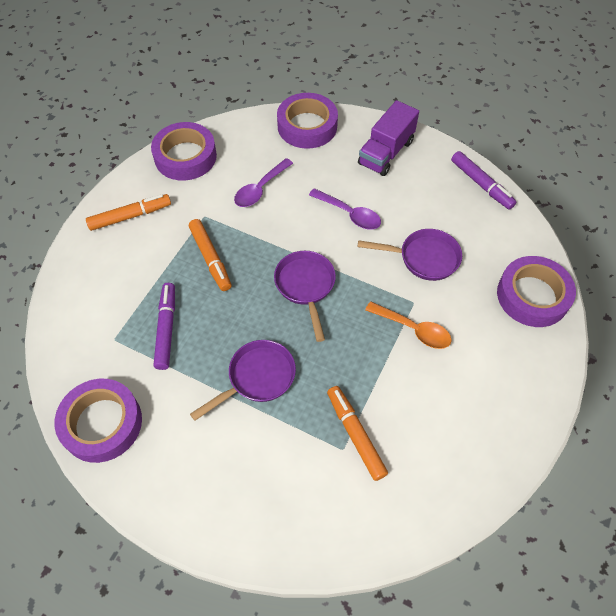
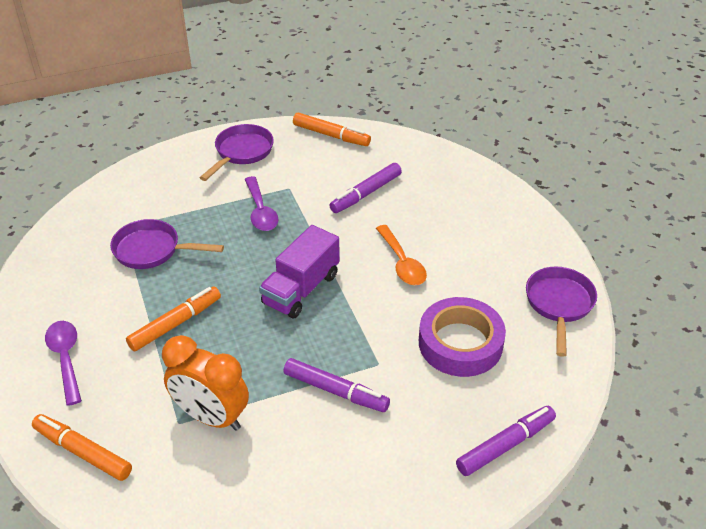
orange clock: none = 0 -> [162,335,249,431] = 1
purple marker: [153,283,175,370] [451,151,516,210] = 2 -> [284,358,390,412] [329,163,402,213] [456,406,556,476] = 3
purple tape: [54,379,142,463] [151,122,217,181] [277,93,338,149] [497,256,576,327] = 4 -> [419,297,506,377] = 1

